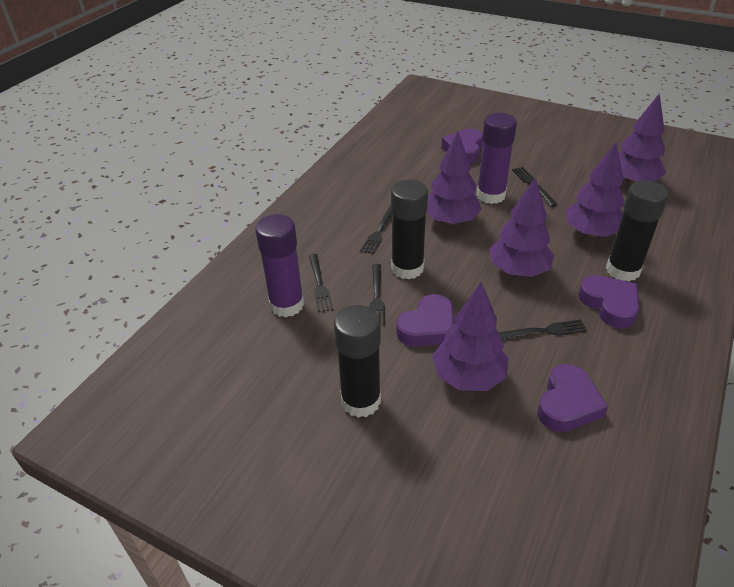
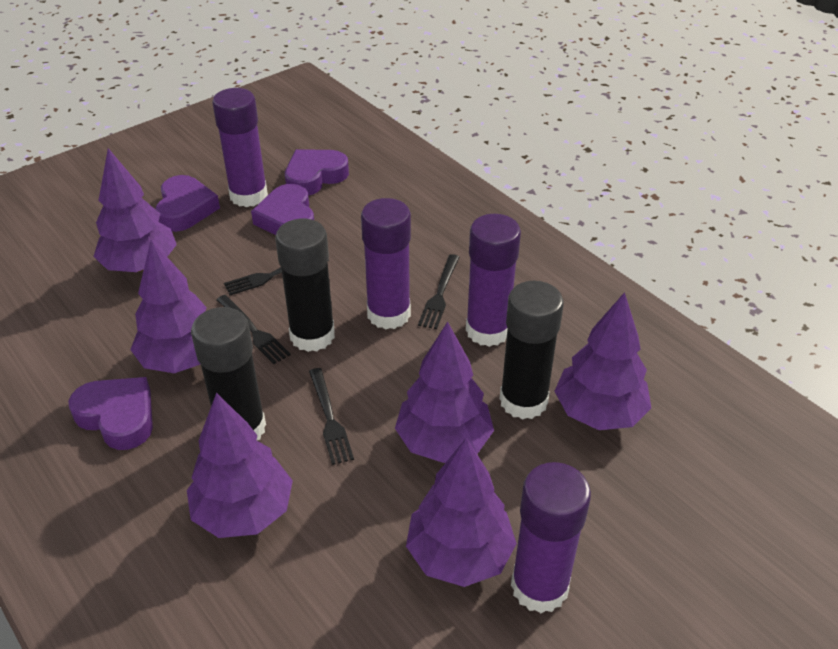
black fork: [309,254,333,312] [360,206,392,254] [369,264,385,325] [499,319,587,340] [512,167,558,207] = 5 -> [216,295,291,364] [224,259,329,295] [309,368,354,465] [418,254,460,329] = 4
purple glue stick: [255,214,304,317] [477,113,517,204] = 2 -> [212,88,268,207] [361,198,411,329] [466,214,521,347] [511,462,591,613] = 4
purple tree: [426,132,482,225] [432,282,509,391] [489,177,554,277] [565,142,625,237] [618,93,667,185] = 5 -> [93,148,177,272] [130,240,207,373] [187,393,293,538] [395,321,494,463] [406,437,517,587] [554,292,651,430] = 6

